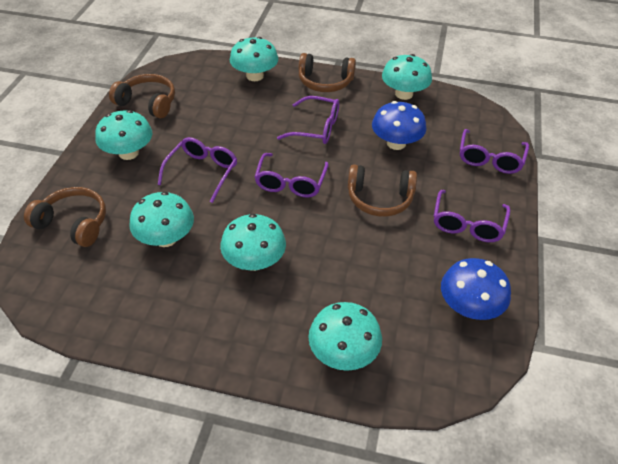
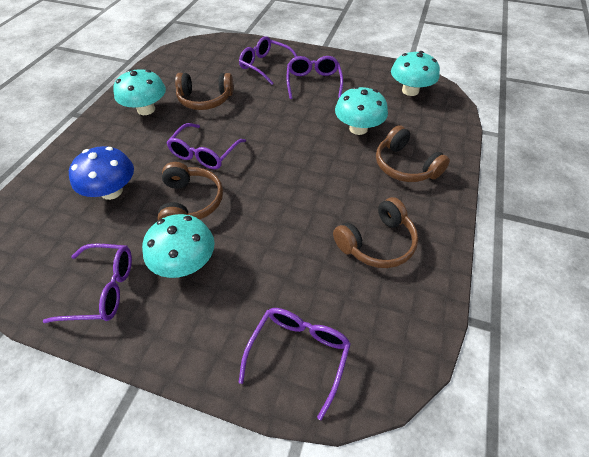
blue mushroom: [372,101,427,150] [441,258,511,320] = 2 -> [69,146,134,200] = 1
turquoise mushroom: [95,110,152,160] [129,192,194,247] [220,214,286,271] [230,37,278,81] [308,302,382,371] [382,54,432,100] = 6 -> [113,69,166,115] [142,214,215,278] [335,86,388,135] [391,51,440,96] = 4

